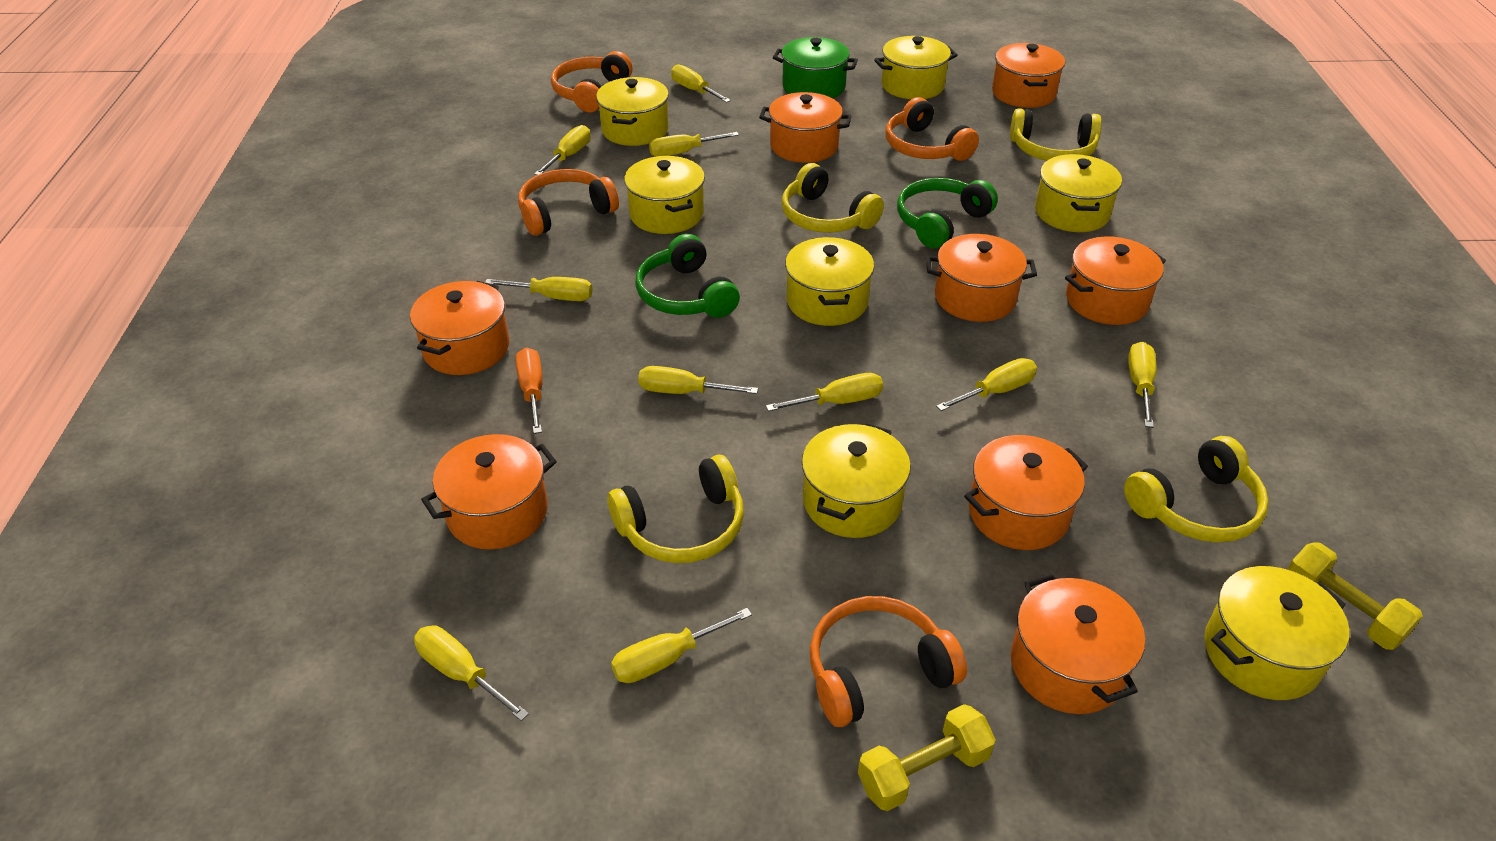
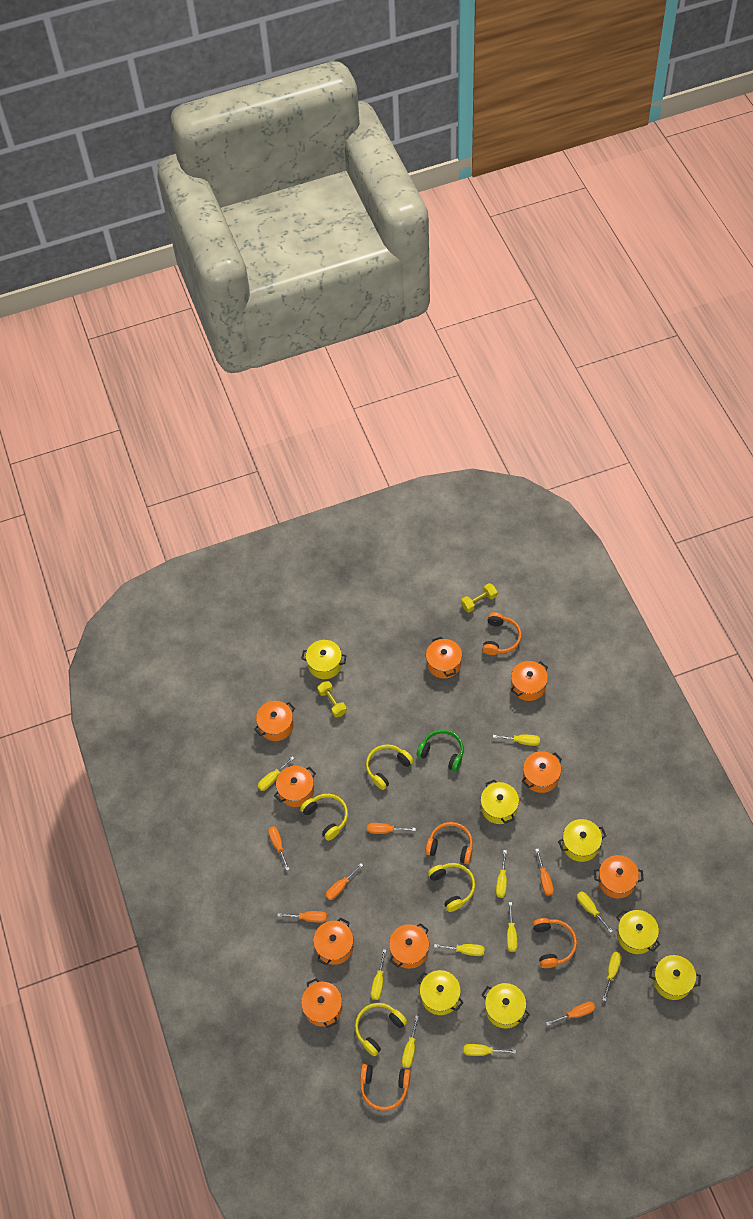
green headphones: [635,234,740,318] [897,178,998,249] = 2 -> [417,729,464,771] = 1
green pot: [773,37,858,98] = 1 -> none = 0
orange pot: [410,281,509,375] [421,434,557,549] [759,92,852,163] [926,234,1037,322] [964,435,1088,550] [992,43,1065,108] [1011,573,1145,714] [1065,237,1166,325] = 8 -> [254,701,295,741] [274,766,316,807] [301,978,342,1028] [313,918,353,965] [389,923,429,969] [426,637,462,679] [511,661,548,701] [522,751,562,793] [594,855,644,899] = 9
orange screwdriver: [515,348,542,434] = 1 -> [268,826,290,870] [278,911,327,923] [325,863,363,900] [367,823,416,834] [535,848,554,896] [546,1002,595,1026] = 6

